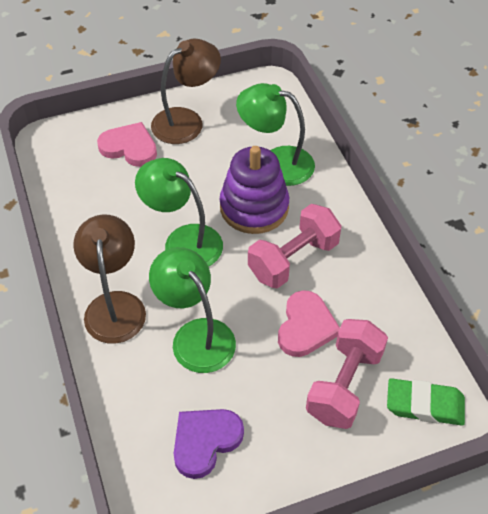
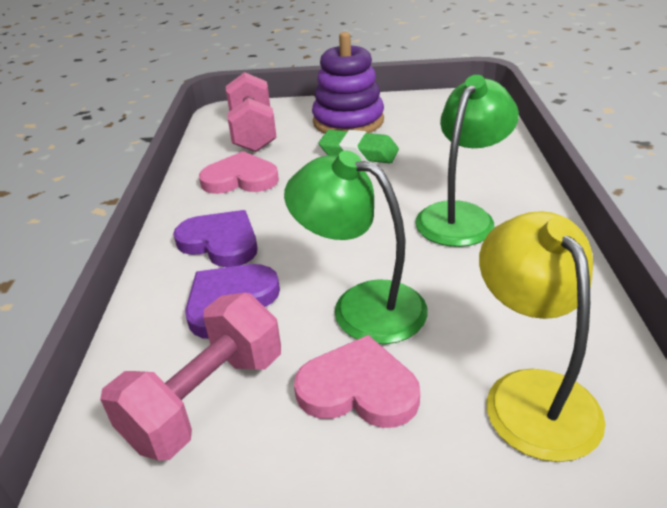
brown lamp: [73,215,146,344] [151,39,221,144] = 2 -> none = 0
green lamp: [135,158,223,267] [149,247,236,373] [236,83,315,186] = 3 -> [284,151,428,344] [415,75,519,247] = 2
purple heart: [174,409,244,479] = 1 -> [173,210,257,267] [185,264,280,339] = 2
yellow lamp: none = 0 -> [479,211,605,462] = 1

